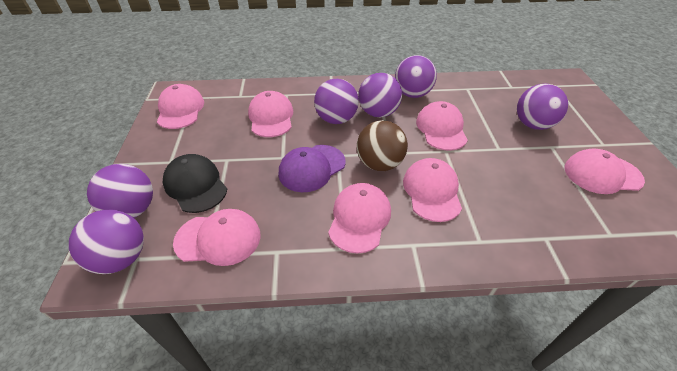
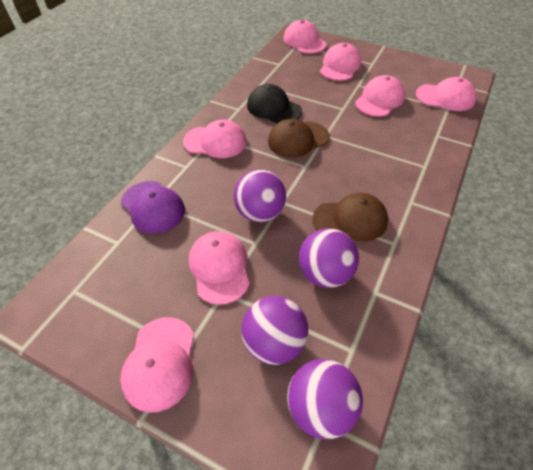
brown ball: [357,120,408,171] = 1 -> none = 0
brown cap: none = 0 -> [268,119,330,158] [312,193,388,241] = 2
purple ball: [69,209,144,274] [87,164,153,218] [314,79,359,124] [358,73,402,118] [395,55,437,98] [517,83,568,130] = 6 -> [234,170,286,223] [241,296,308,365] [287,359,363,439] [299,228,359,288] = 4

